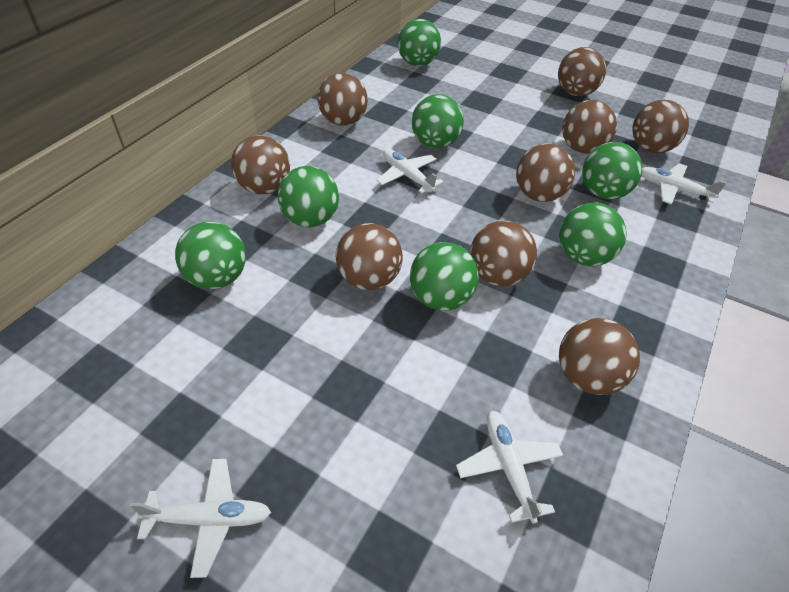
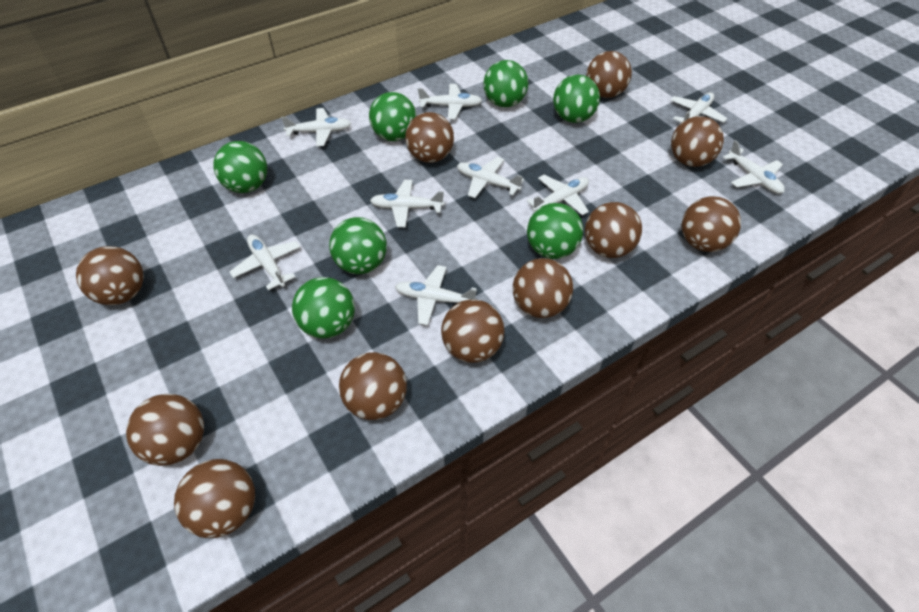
brown ball: [231,135,290,194] [317,73,368,126] [336,223,403,290] [470,221,537,287] [516,144,575,202] [558,47,606,96] [559,318,640,395] [562,100,617,154] [632,100,689,153] = 9 -> [76,246,144,305] [126,394,204,466] [174,459,255,538] [339,352,407,420] [405,112,454,163] [441,299,504,363] [513,258,573,318] [585,202,642,258] [586,51,632,98] [671,116,724,167] [682,196,741,252] = 11
white plane: [130,459,271,578] [376,149,444,194] [456,411,563,524] [642,163,726,205] = 4 -> [229,234,300,290] [281,108,351,147] [370,180,444,227] [395,265,477,325] [418,84,482,119] [457,157,524,198] [527,175,589,216] [670,92,727,123] [723,140,785,194] = 9

